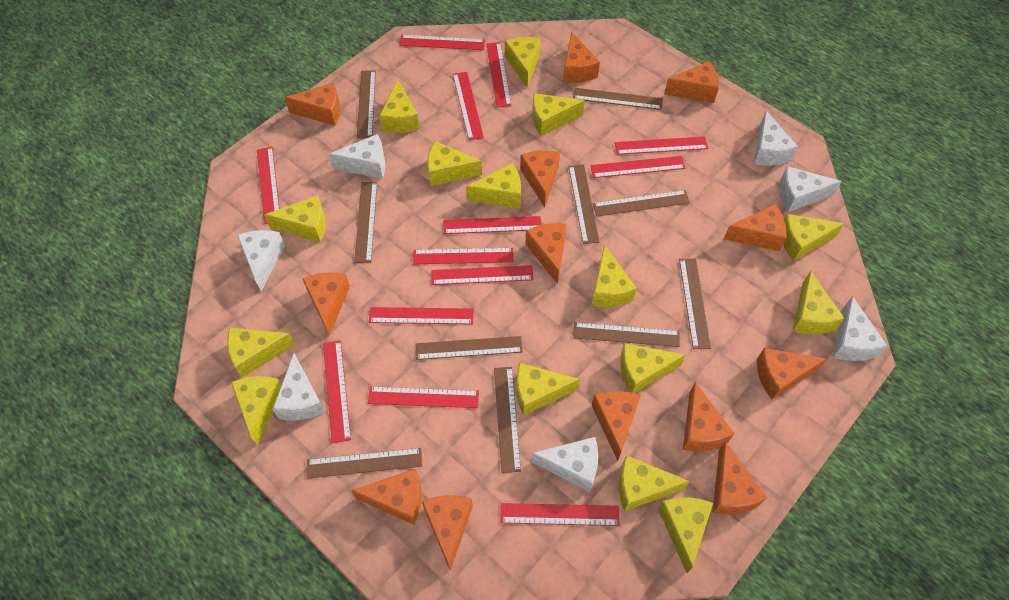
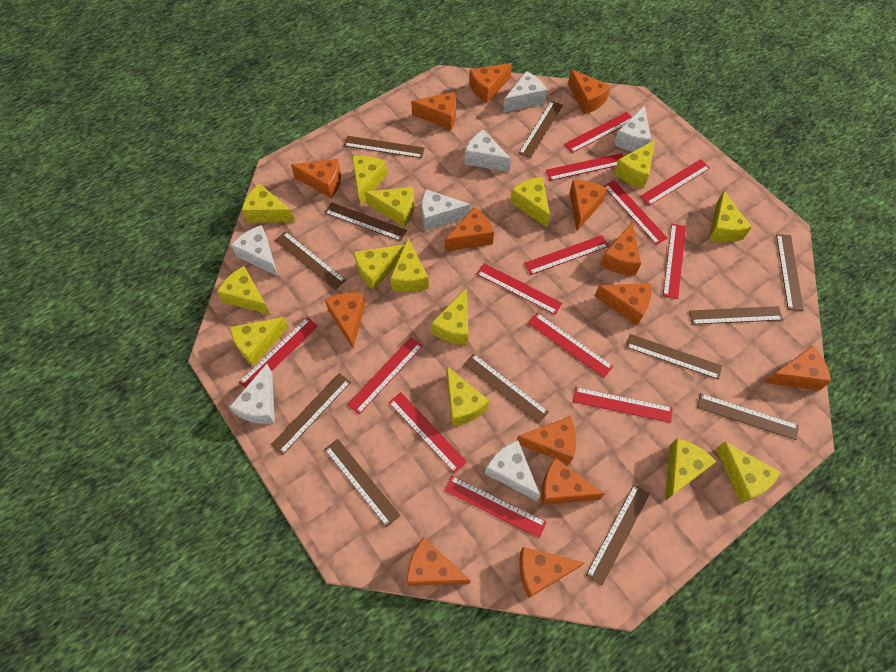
brown ruler: [307,448,422,479] [354,182,377,263] [357,70,376,139] [416,336,523,360] [494,367,521,473] [569,165,600,244] [573,88,663,110] [573,322,680,347] [593,190,690,217] [679,258,711,349] = 10 -> [271,373,351,455] [275,231,346,290] [324,439,400,527] [325,202,407,241] [344,136,425,158] [464,354,549,424] [519,100,563,158] [586,484,650,586] [626,334,722,380] [689,306,783,325] [697,393,799,440] [776,234,804,311] = 12
orange cheese: [285,83,340,126] [302,273,350,336] [351,469,421,525] [422,495,473,571] [520,150,560,207] [525,223,567,284] [563,32,600,83] [592,391,641,461] [664,61,719,103] [683,382,735,451] [713,441,767,514] [724,204,787,251] [757,348,826,399] = 13 -> [291,158,341,198] [325,292,365,348] [407,537,471,585] [411,92,456,130] [445,207,494,252] [469,63,512,103] [516,416,576,464] [519,547,584,598] [541,458,605,505] [568,69,611,114] [569,180,607,231] [595,283,651,325] [600,221,641,275] [764,345,831,391] = 14
yellow cheese: [227,328,295,378] [231,376,281,446] [264,195,325,242] [379,80,419,133] [427,141,482,186] [466,163,521,209] [505,37,541,88] [517,363,580,416] [532,93,585,136] [592,245,637,307] [619,455,690,511] [620,343,686,393] [658,497,713,573] [783,214,845,261] [793,271,845,334] = 15 -> [217,266,271,315] [230,317,288,366] [242,184,295,222] [352,156,387,206] [354,244,404,290] [365,187,414,227] [390,238,429,292] [431,288,468,345] [447,366,489,426] [510,177,550,228] [614,140,655,188] [665,438,716,501] [708,191,752,242] [716,441,781,504] = 14

